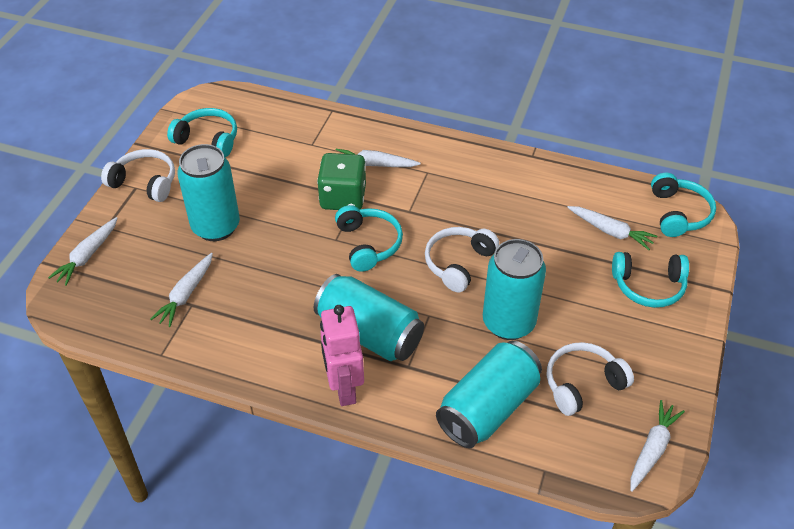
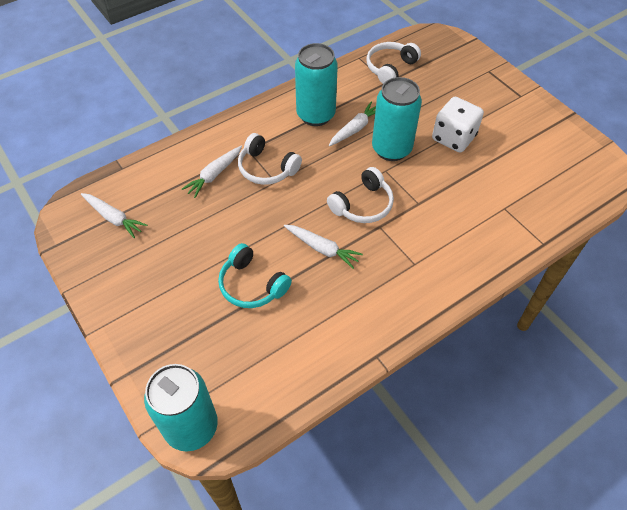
green dice: [317,153,366,210] = 1 -> none = 0
pink robot: [320,305,364,406] = 1 -> none = 0
turquoise can: [177,144,240,241] [314,274,424,361] [436,341,542,448] [483,239,546,340] = 4 -> [144,364,218,451] [295,43,338,126] [372,77,422,161] = 3
turquoise headphones: [167,108,237,157] [335,205,403,272] [612,252,689,308] [651,173,716,237] = 4 -> [218,243,292,308] = 1
white carrot: [48,217,118,286] [150,253,213,327] [336,149,421,167] [567,206,658,250] [630,400,685,492] = 5 -> [81,193,148,238] [182,146,242,198] [284,225,363,269] [329,102,376,146] = 4
white dice: none = 0 -> [432,97,484,153] = 1

